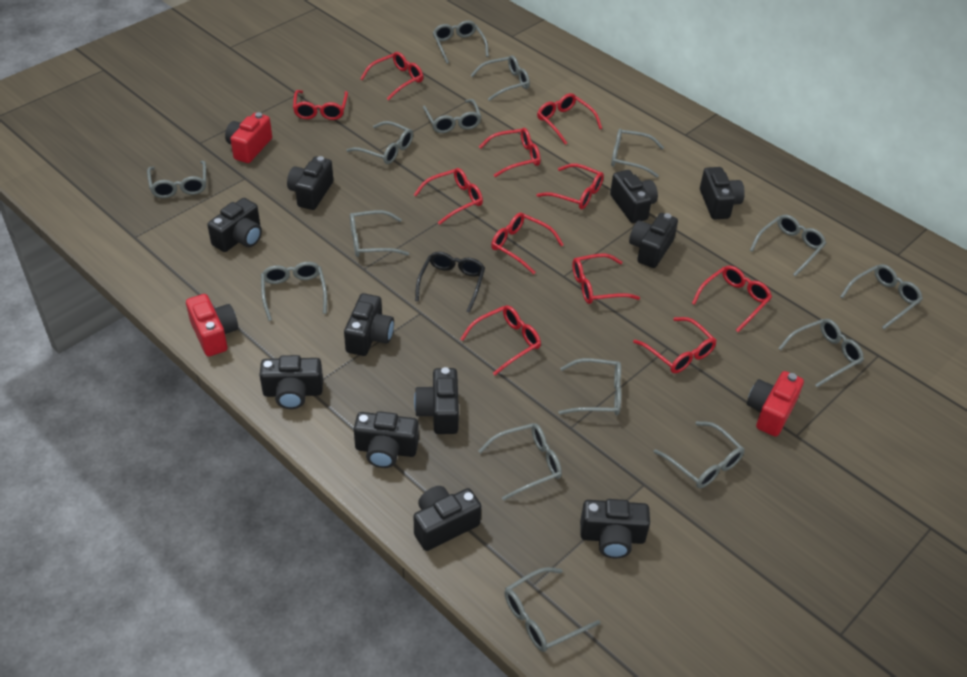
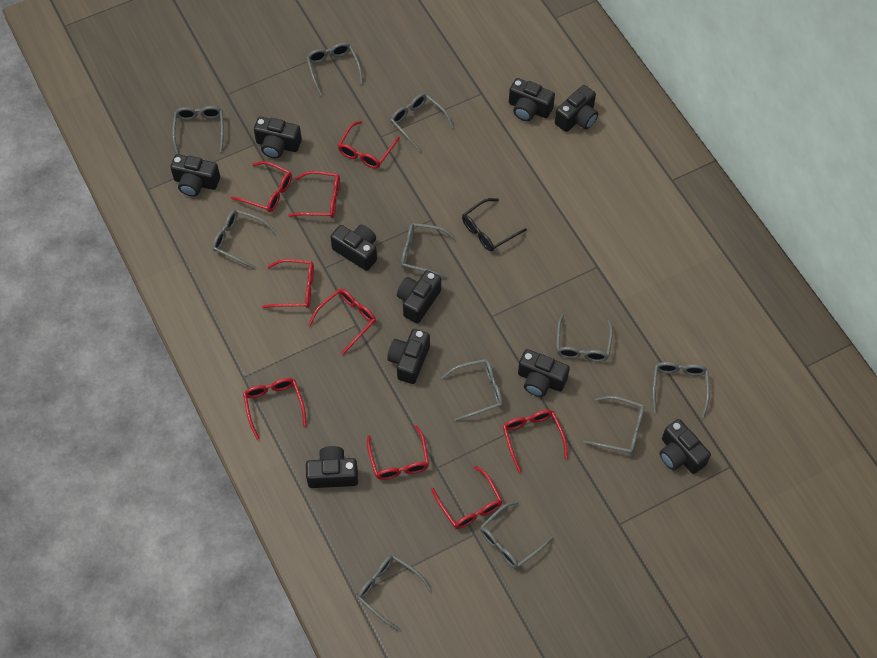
black camera: [207,198,262,252] [260,355,323,409] [287,156,333,210] [344,293,394,356] [354,411,419,468] [414,367,459,434] [414,486,481,551] [580,499,650,558] [610,170,658,223] [629,213,678,268] [700,167,745,219] = 11 -> [170,154,220,197] [254,117,302,158] [306,446,358,488] [330,225,377,271] [387,329,430,384] [397,270,441,324] [509,78,555,121] [518,349,570,397] [555,85,598,132] [660,419,711,474] = 10
grey glasses: [147,161,206,198] [261,262,327,321] [347,121,413,164] [350,210,409,257] [423,99,481,133] [433,20,489,64] [470,55,530,101] [478,423,562,501] [504,567,600,652] [558,358,621,415] [611,129,664,178] [653,421,745,488] [750,215,826,276] [778,319,864,387] [840,264,923,329] = 15 -> [172,106,224,154] [212,210,276,269] [306,43,363,95] [357,555,432,632] [391,94,454,152] [401,223,456,278] [441,359,503,421] [480,501,553,569] [556,314,613,362] [583,396,644,454] [652,362,710,418] = 11
red camera: [186,294,238,357] [225,112,272,163] [747,371,804,437] = 3 -> none = 0
red glasses: [293,90,348,120] [360,52,423,100] [414,168,483,225] [460,305,541,375] [479,128,540,177] [491,212,564,275] [536,164,604,209] [537,93,602,145] [572,253,640,304] [633,317,717,373] [692,266,772,332] = 11 -> [231,161,292,212] [243,378,307,440] [262,259,314,308] [288,171,340,218] [308,289,376,354] [337,121,400,168] [367,425,429,480] [431,466,503,529] [503,410,568,473] = 9

